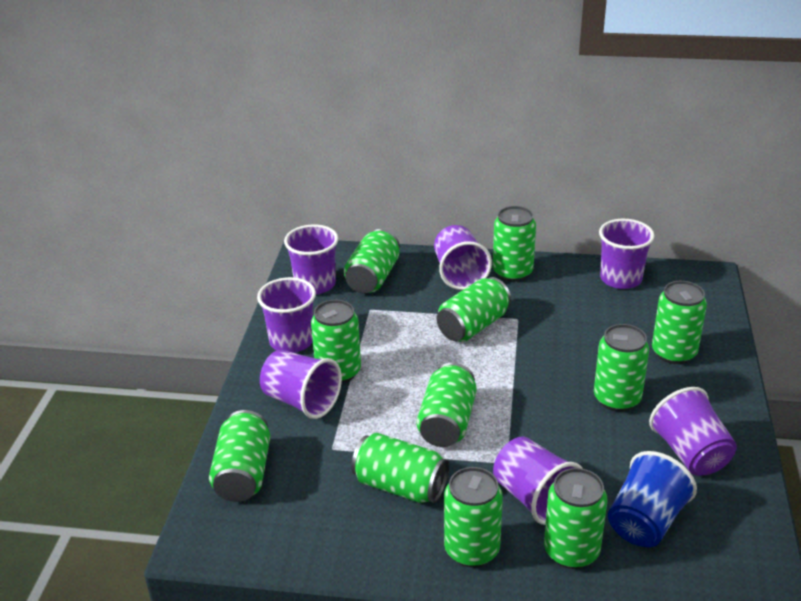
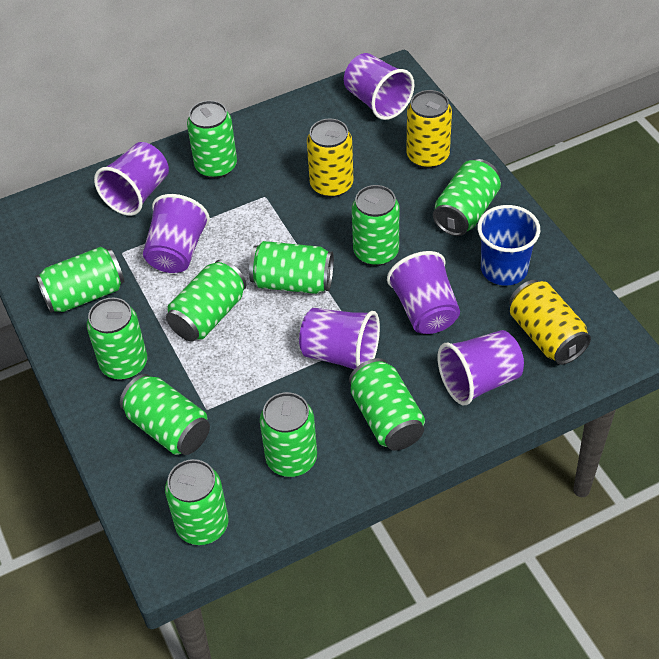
purple cup: [257,277,316,353] [260,350,342,419] [284,224,338,294] [434,225,492,290] [493,437,583,525] [599,219,655,289] [649,387,737,476] = 7 -> [94,142,169,216] [143,194,210,273] [299,308,380,369] [344,53,414,120] [387,251,460,334] [437,330,524,405] = 6
yellow can: none = 0 -> [307,118,354,198] [407,90,452,169] [509,280,591,365] = 3

